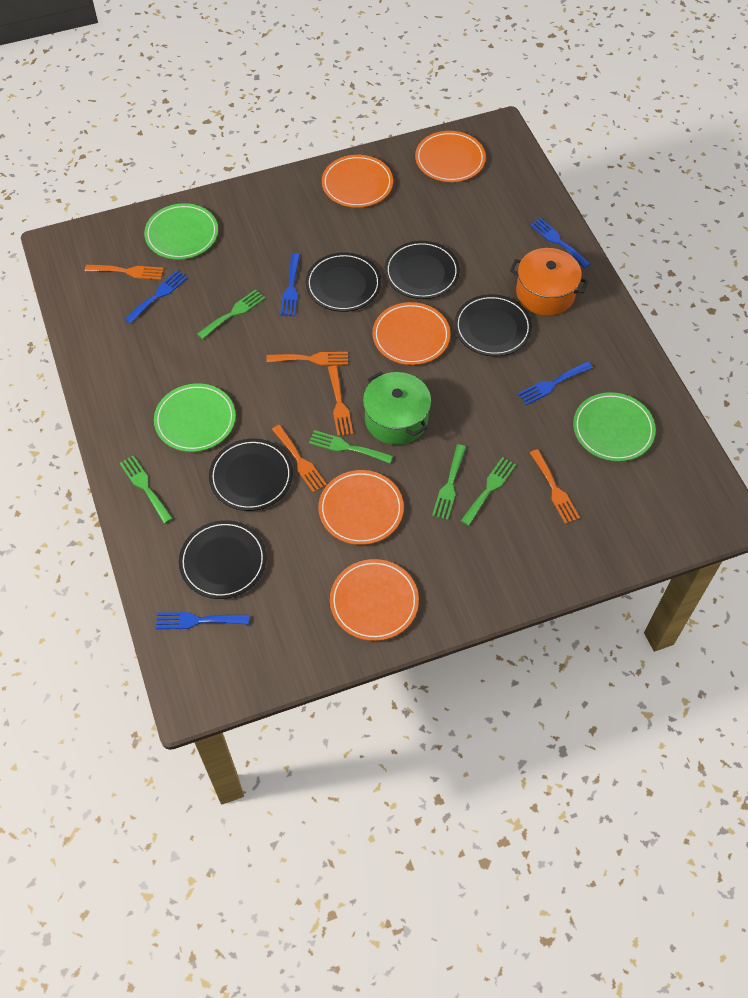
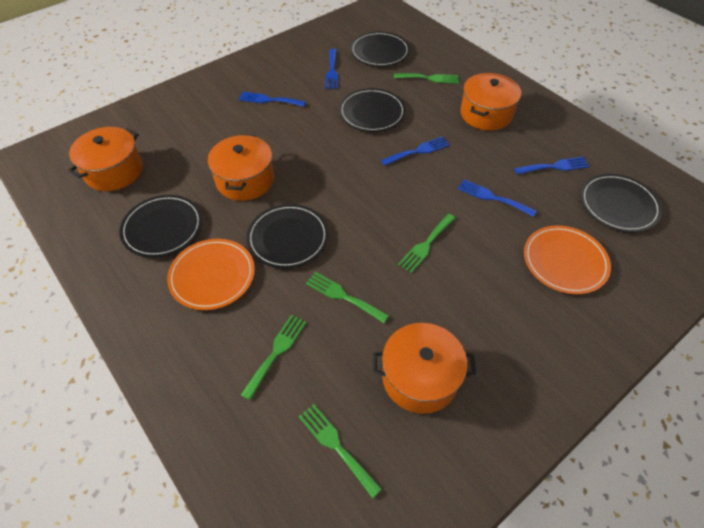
green plate: [144,203,218,260] [154,384,236,452] [573,392,656,462] = 3 -> none = 0
green pot: [363,371,431,445] = 1 -> none = 0
orange fork: [85,265,164,280] [267,352,348,365] [272,425,327,493] [328,366,353,436] [530,449,580,524] = 5 -> none = 0
orange plate: [318,470,404,545] [322,155,393,208] [330,559,419,641] [372,302,450,365] [415,131,486,182] = 5 -> [167,239,255,310] [524,225,611,294] = 2
orange pot: [510,248,588,316] = 1 -> [68,127,143,191] [208,135,274,201] [373,323,476,414] [460,73,521,131] = 4

